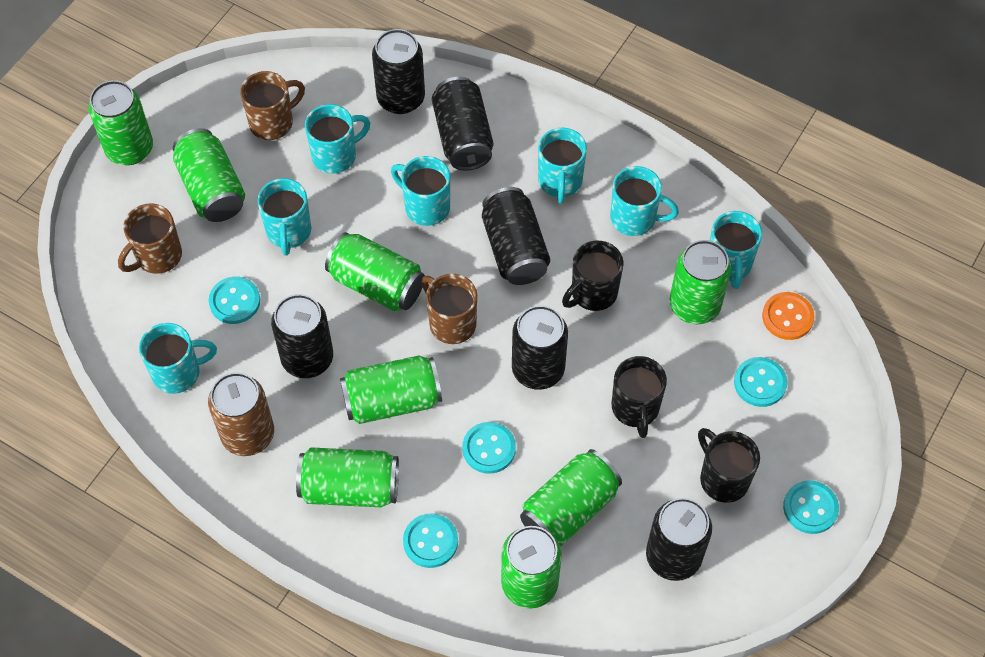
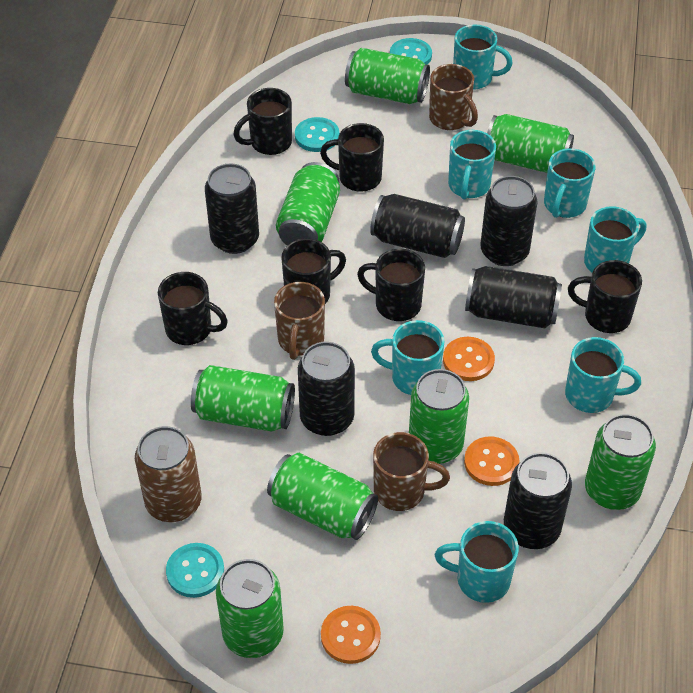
black mug: [562,241,623,311] [612,356,667,438] [698,428,760,503] = 3 -> [158,272,228,345] [233,88,292,155] [281,238,346,304] [320,123,384,192] [357,249,425,321] [568,260,642,333] = 6
orange button: [762,292,815,340] = 1 -> [321,606,381,664] [443,337,495,381] [464,437,519,486] = 3
turquoise button: [209,277,260,324] [403,513,458,568] [462,422,516,474] [734,357,787,407] [783,480,839,534] = 5 -> [166,543,224,598] [295,117,339,152] [390,38,432,65] = 3

